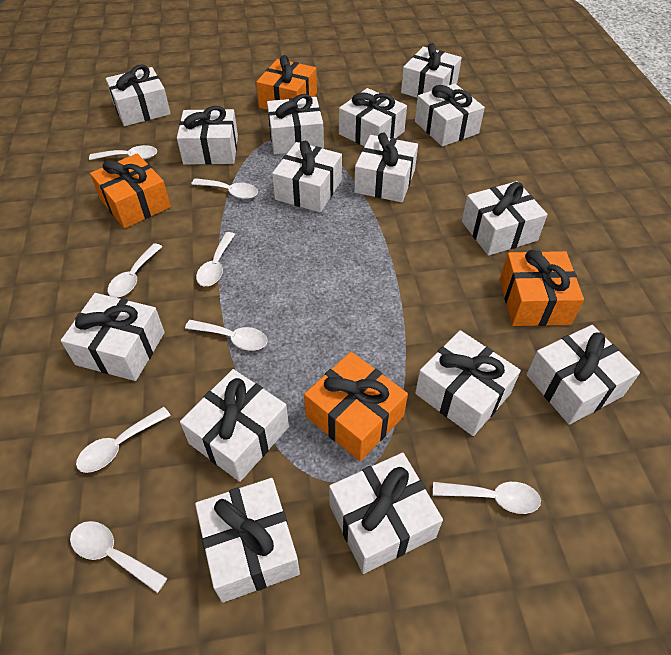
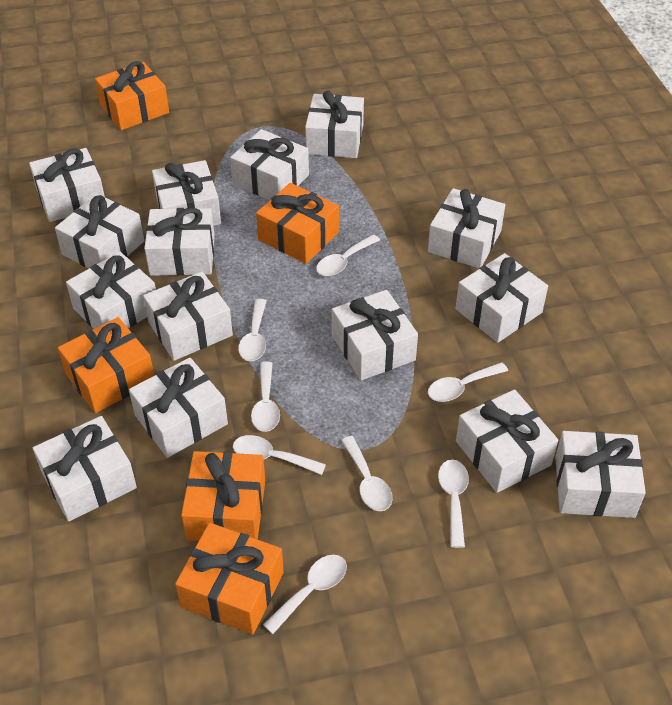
orange gift: [90,153,171,228] [256,55,317,110] [304,352,408,461] [500,250,584,326] = 4 -> [58,317,154,413] [95,61,169,130] [175,523,284,635] [181,451,265,541] [256,183,339,264] = 5

